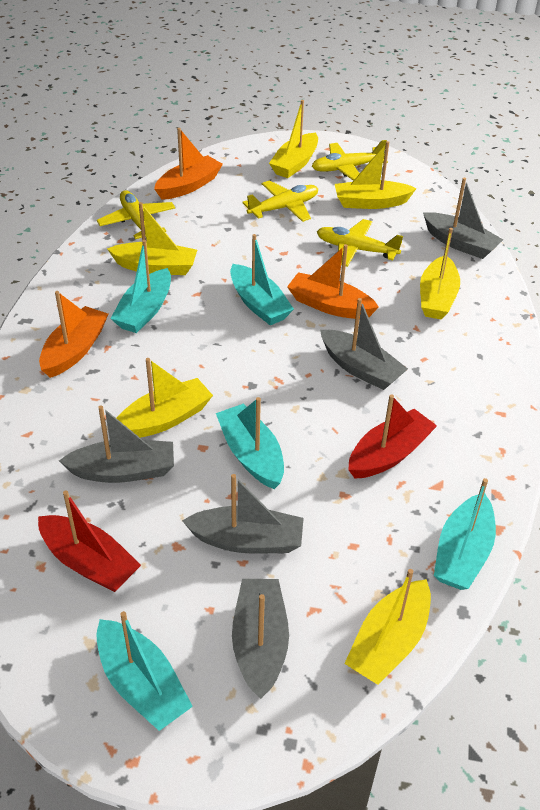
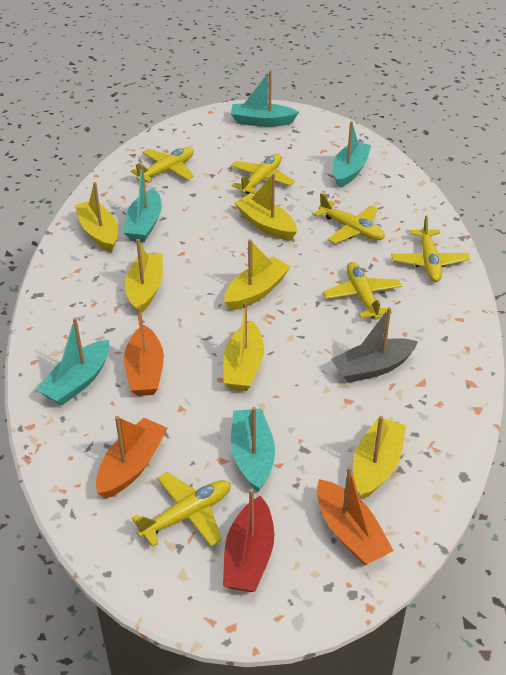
grey boat: [59,405,174,483] [182,474,304,554] [232,579,289,699] [320,298,408,390] [423,178,503,259] = 5 -> [331,307,418,383] = 1
red boat: [38,491,141,592] [348,394,437,479] = 2 -> [223,489,274,592] = 1
yellow plane: [97,190,175,239] [242,180,318,222] [312,140,388,181] [317,219,403,267] = 4 -> [131,147,194,183] [132,472,231,547] [231,154,295,194] [313,193,385,244] [323,262,402,320] [391,215,470,282] = 6

